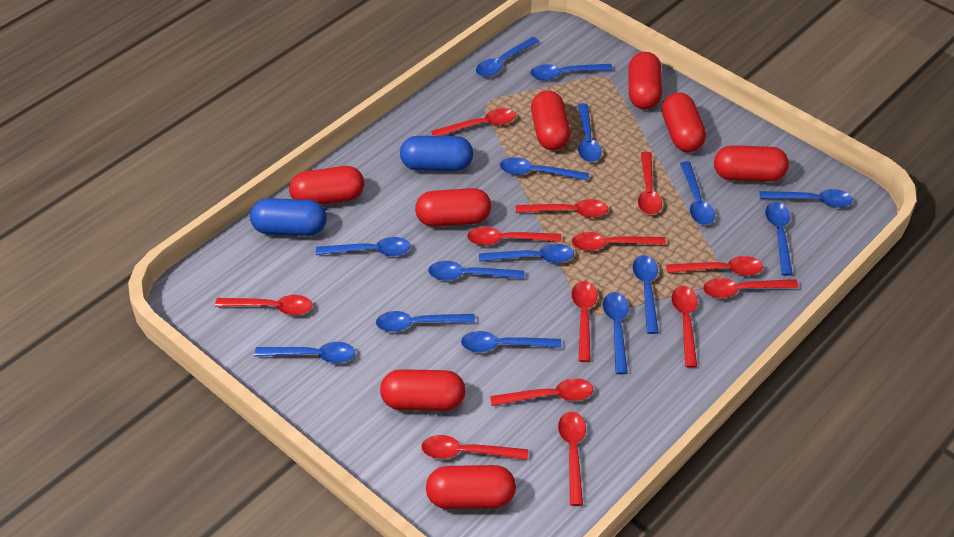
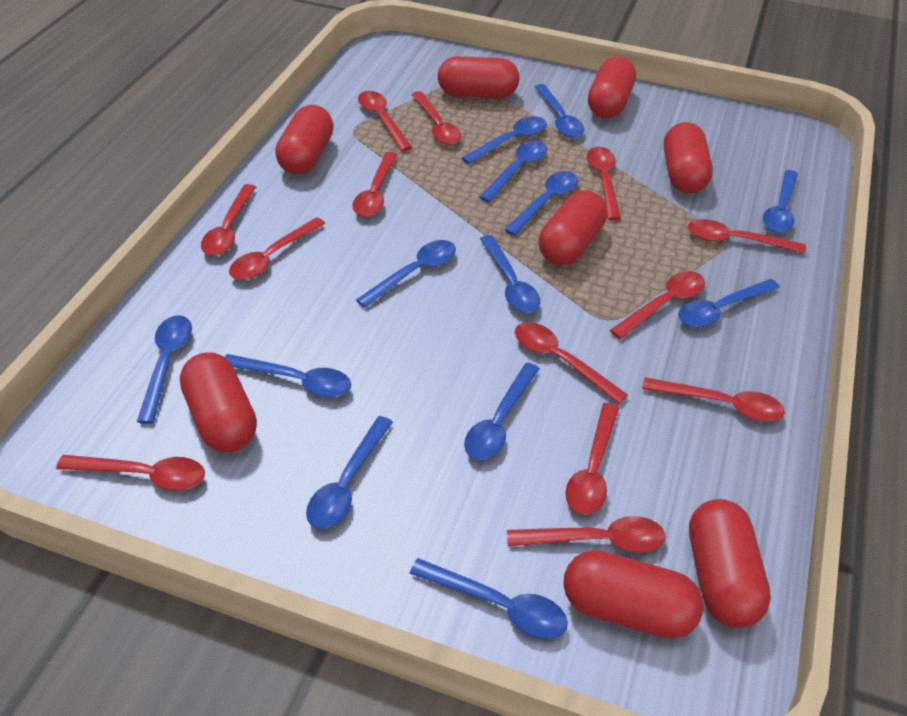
blue capsule: [250,198,327,236] [400,136,473,171] = 2 -> none = 0
blue spoon: [255,342,355,363] [316,237,410,256] [376,311,475,332] [428,261,524,280] [461,331,561,352] [476,37,539,77] [479,244,574,263] [500,157,589,181] [530,64,613,80] [578,103,602,162] [603,292,629,374] [633,255,659,334] [680,161,715,225] [760,189,853,208] [765,202,793,276] = 15 -> [137,315,192,424] [224,354,352,397] [306,416,393,529] [356,240,456,308] [410,558,568,639] [462,116,547,164] [464,363,540,460] [479,140,547,202] [480,235,540,313] [504,171,578,236] [535,84,584,138] [678,279,780,327] [763,170,798,233] = 13

